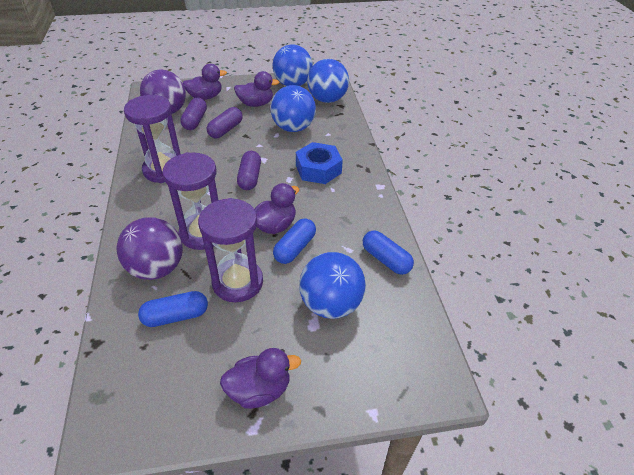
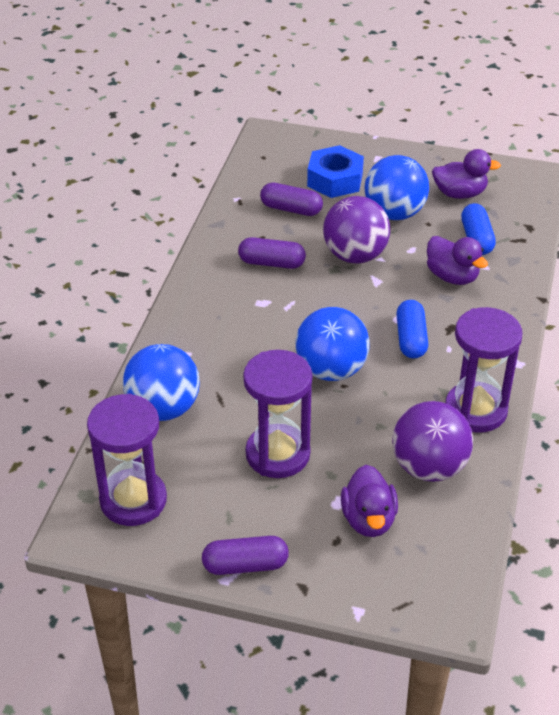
blue ball: [270,85,316,132] [272,44,313,86] [299,252,366,319] [307,59,349,103] = 4 -> [123,344,200,421] [295,307,370,381] [365,155,429,220] = 3
blue capsule: [138,291,208,327] [273,219,316,264] [363,230,414,275] = 3 -> [396,300,428,358] [461,203,496,255] = 2
purple duck: [183,64,227,100] [220,348,301,409] [234,71,279,107] [255,183,299,234] = 4 -> [341,465,398,537] [427,236,488,285] [432,149,501,199] = 3

